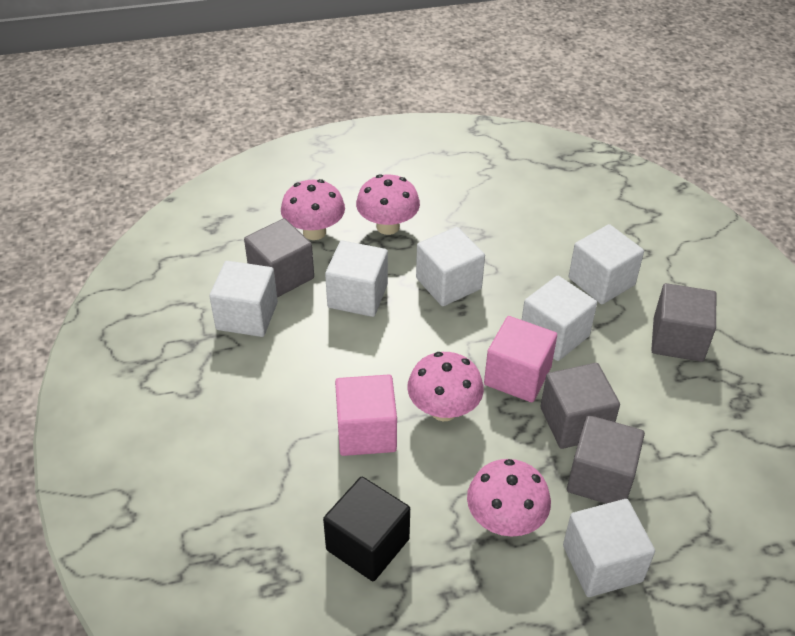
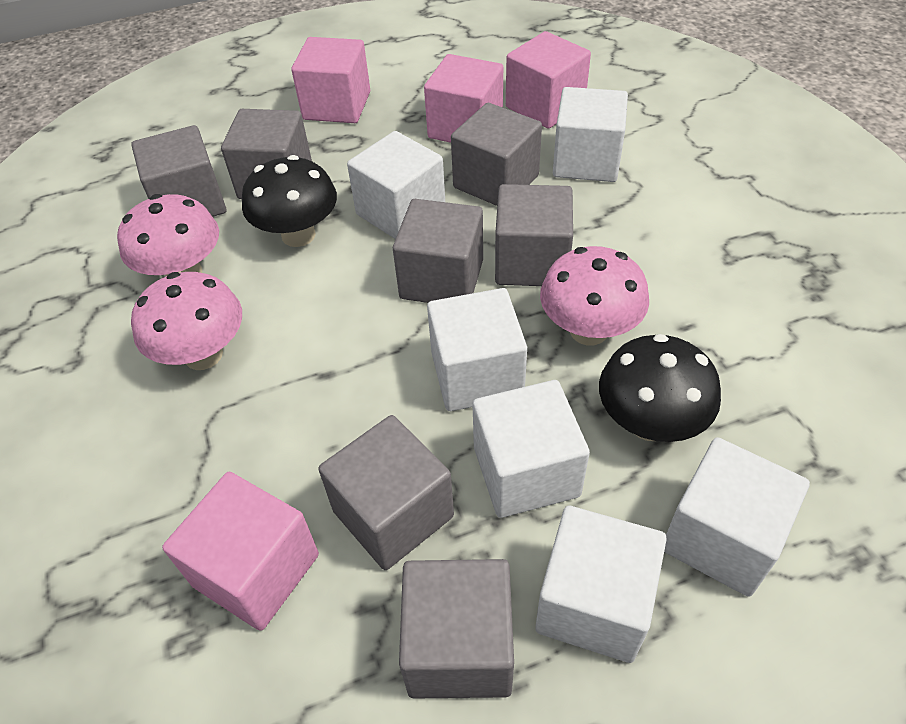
black cube: [323,477,410,581] = 1 -> none = 0
black mushroom: none = 0 -> [242,155,337,247] [599,334,721,442] = 2
grey cube: [244,218,314,298] [540,363,620,449] [567,415,645,504] [651,283,716,362] = 4 -> [131,125,226,217] [221,109,312,199] [318,415,454,570] [393,199,483,303] [399,559,514,699] [451,103,542,206] [495,184,573,286] = 7
pink cube: [335,375,397,456] [484,316,557,402] = 2 -> [162,472,319,631] [291,37,370,123] [424,54,503,143] [506,31,591,129] = 4
pink mushroom: [281,179,345,240] [356,174,420,235] [407,352,484,421] [467,459,551,537] = 4 -> [117,194,219,276] [131,272,242,370] [540,246,649,345] = 3

